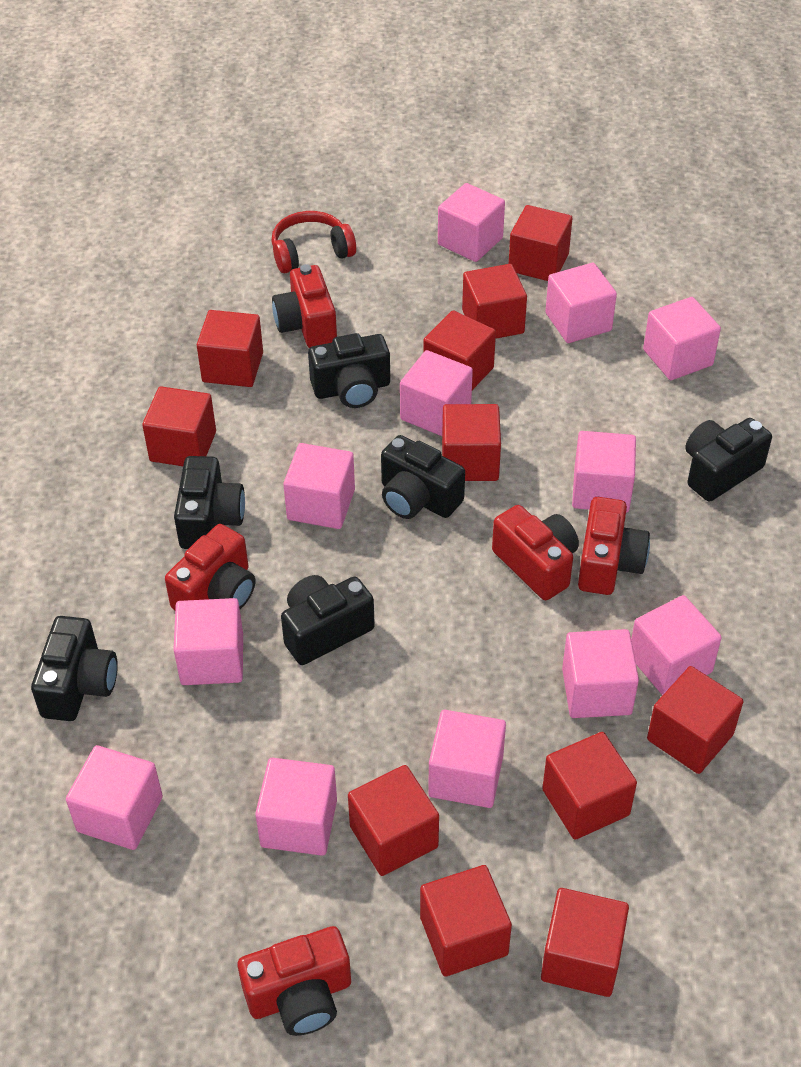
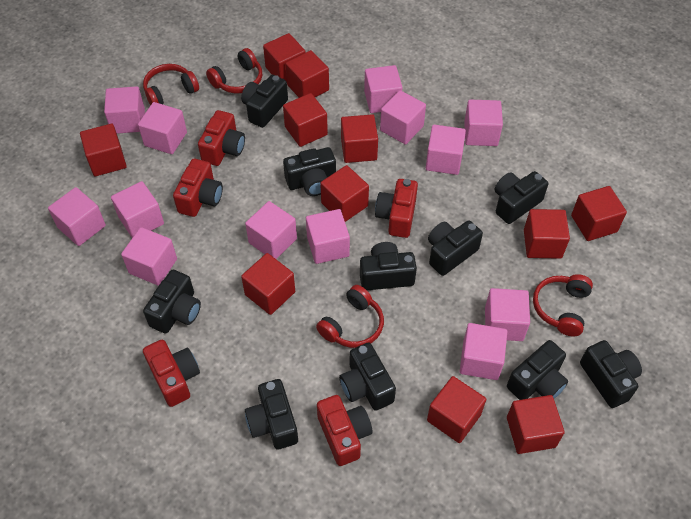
black camera: [31,616,118,721] [174,456,245,549] [281,575,375,665] [308,333,390,408] [381,435,465,519] [685,418,772,502] = 6 -> [143,270,201,334] [241,75,288,128] [245,379,298,450] [283,147,336,196] [339,342,396,411] [360,242,417,290] [428,220,483,276] [495,171,548,224] [507,340,568,400] [580,340,642,408] = 10
pink cube: [66,745,163,850] [173,598,243,685] [255,758,337,856] [283,443,355,529] [400,350,473,436] [428,710,506,808] [438,183,505,262] [545,263,617,343] [562,629,639,718] [572,431,636,513] [631,595,722,696] [643,297,721,380] = 12 -> [48,187,106,246] [104,86,145,134] [111,181,164,238] [121,227,177,286] [138,102,187,154] [245,201,297,259] [306,209,350,264] [364,65,403,113] [380,90,426,145] [426,125,466,175] [460,323,507,380] [464,100,503,146] [485,288,530,341] = 13
red headphones: [271,211,356,273] = 1 -> [143,64,199,105] [206,48,262,94] [316,285,384,348] [533,274,593,337] = 4

